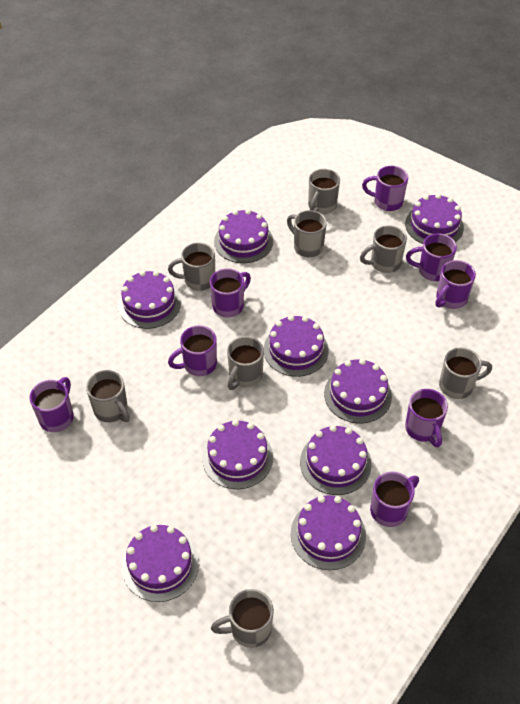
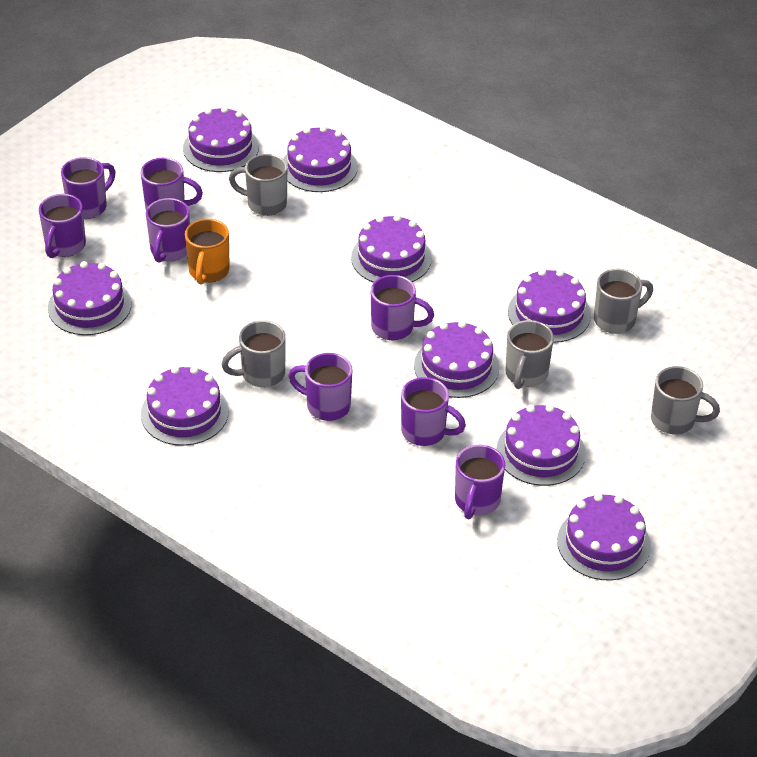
grey mug: [86,370,130,422] [168,243,215,291] [211,589,274,648] [227,336,264,390] [287,210,327,257] [308,169,340,214] [360,225,407,273] [439,347,492,399] = 8 -> [222,320,286,387] [229,154,287,216] [506,320,554,389] [594,268,653,334] [651,366,720,434] = 5
orange mug: none = 0 -> [185,219,230,285] = 1

